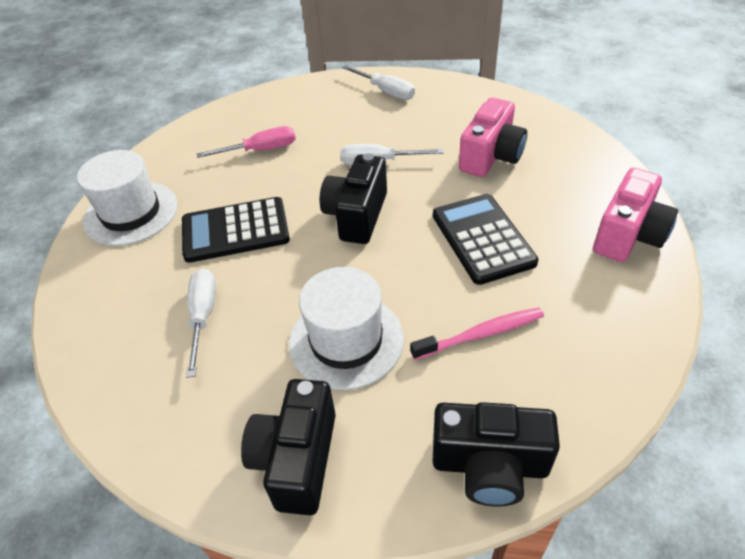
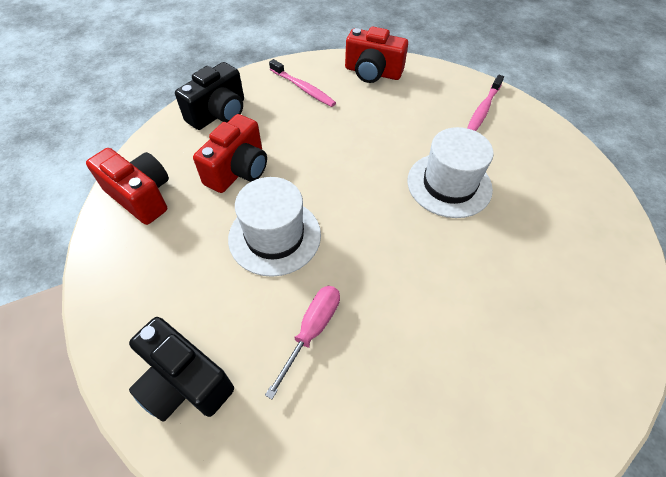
black calculator: [182,197,290,263] [433,194,538,285] = 2 -> none = 0
black camera: [241,379,336,515] [320,153,387,244] [433,402,560,507] = 3 -> [129,317,234,422] [175,62,244,130] = 2
pink camera: [459,97,527,177] [593,168,678,262] = 2 -> none = 0
pink toothbrush: [410,307,544,360] = 1 -> [269,59,336,107] [467,74,504,131] = 2
red camera: none = 0 -> [86,148,169,225] [193,114,267,193] [345,27,408,83] = 3
white screwdriver: [186,269,216,378] [340,144,443,165] [342,65,415,100] = 3 -> none = 0

